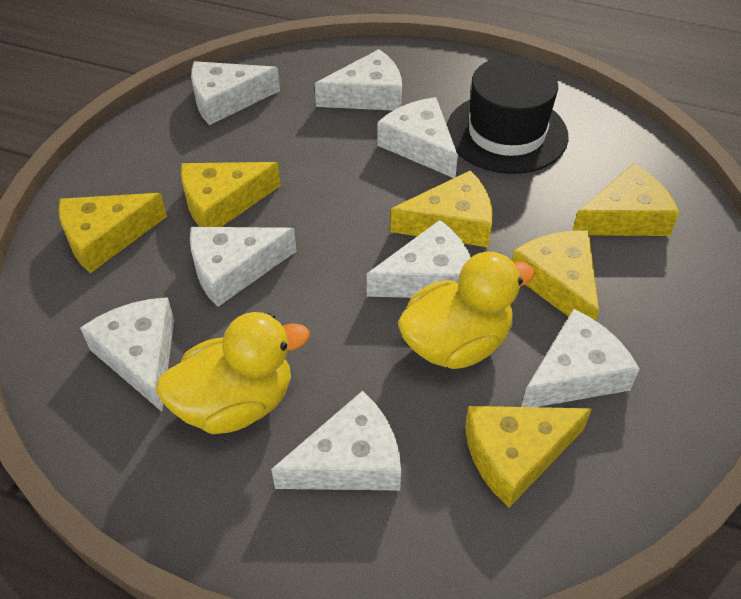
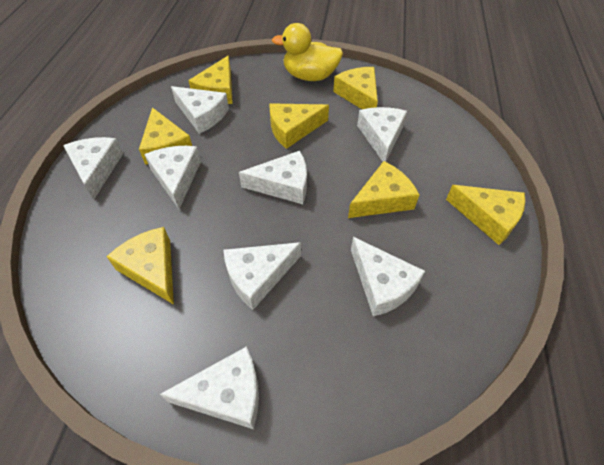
black hat: [447,57,569,174] = 1 -> none = 0
yellow cheese: [59,193,167,273] [181,162,281,227] [390,170,493,247] [465,406,592,508] [512,231,599,321] [572,163,679,236] = 6 -> [106,227,174,305] [139,107,192,165] [188,56,233,104] [270,103,329,149] [333,67,378,109] [348,161,419,218] [446,185,525,245] = 7
yellow duck: [156,312,310,434] [398,252,535,369] = 2 -> [272,23,343,81] = 1

